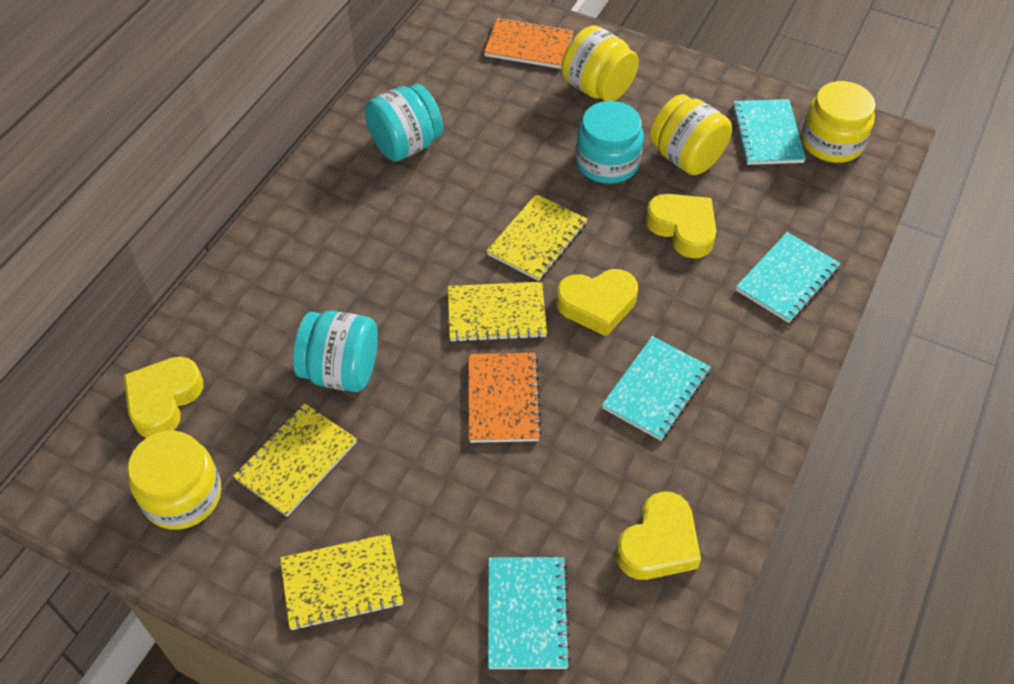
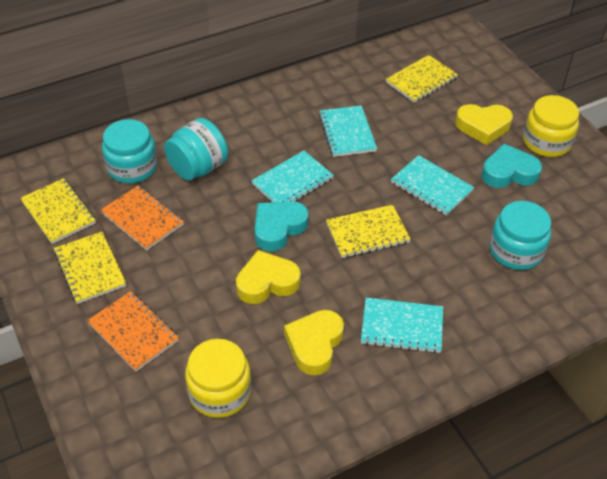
turquoise heart: none = 0 -> [255,201,309,251] [482,144,542,188] = 2
yellow heart: [123,357,203,438] [556,269,638,337] [616,491,701,580] [646,194,716,258] = 4 -> [236,250,301,304] [284,310,344,375] [455,104,513,145] = 3
yellow jar: [128,431,222,530] [562,25,639,101] [650,94,732,175] [801,81,875,163] = 4 -> [185,339,251,418] [523,95,579,157] = 2

